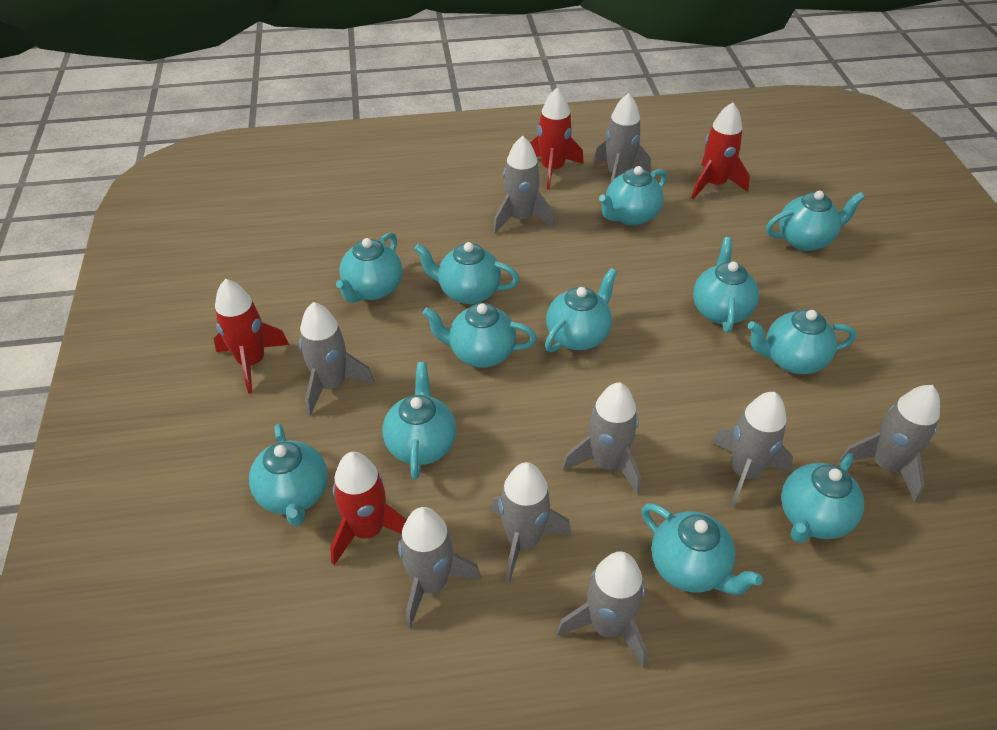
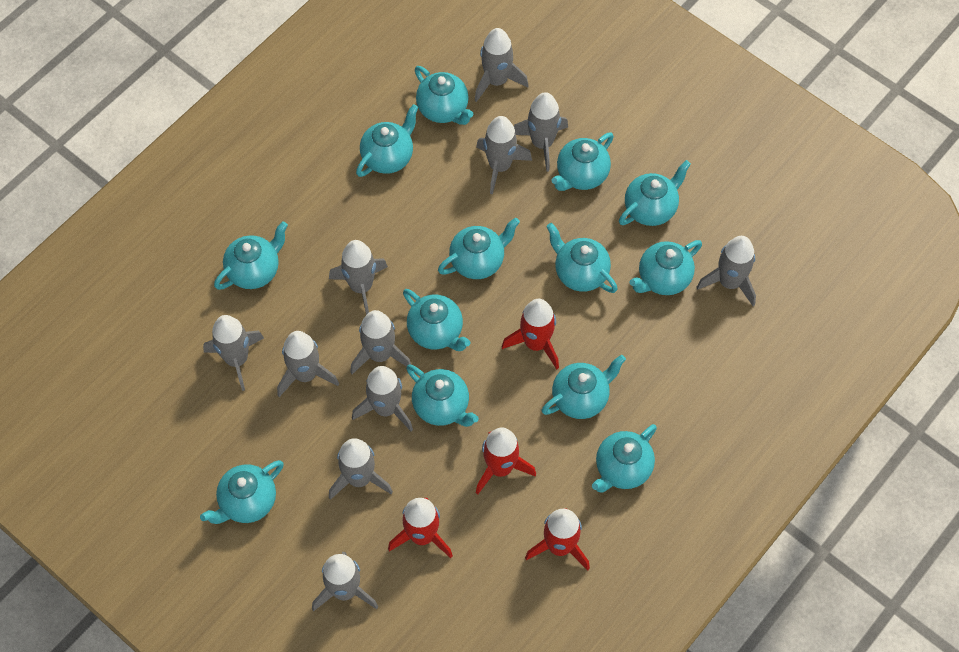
grey rocket: [299,302,374,416] [398,507,481,629] [491,462,571,583] [493,136,555,234] [556,551,647,668] [562,382,641,494] [594,93,651,182] [712,392,793,508] [839,385,940,502] = 9 -> [203,315,264,391] [277,331,339,397] [312,552,378,611] [329,240,388,315] [329,438,393,500] [350,310,411,374] [352,366,413,431] [475,28,529,102] [476,116,532,194] [514,92,568,172] [696,236,756,306] = 11
turquoise teapot: [249,424,328,526] [336,232,402,303] [383,362,456,480] [414,242,519,304] [422,303,537,368] [545,268,617,352] [599,166,667,226] [642,504,763,595] [693,237,759,333] [748,309,856,374] [766,191,865,251] [781,453,864,543] = 12 -> [200,460,284,524] [214,221,288,290] [356,104,418,177] [403,289,470,351] [406,364,479,427] [415,66,473,125] [438,218,520,279] [542,355,626,419] [546,223,618,293] [551,133,614,191] [592,424,657,492] [619,160,691,226] [630,240,702,295] = 13

